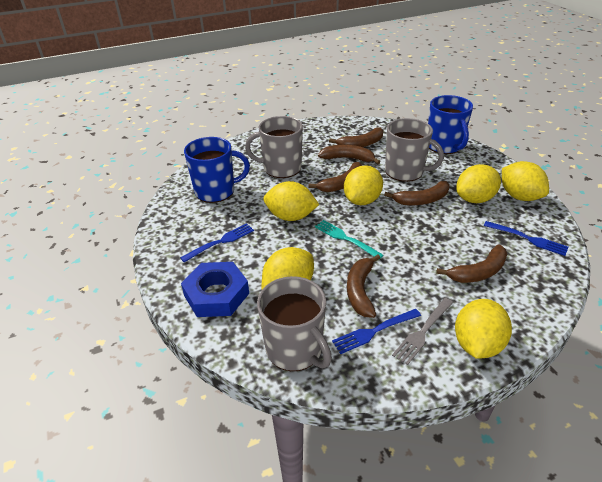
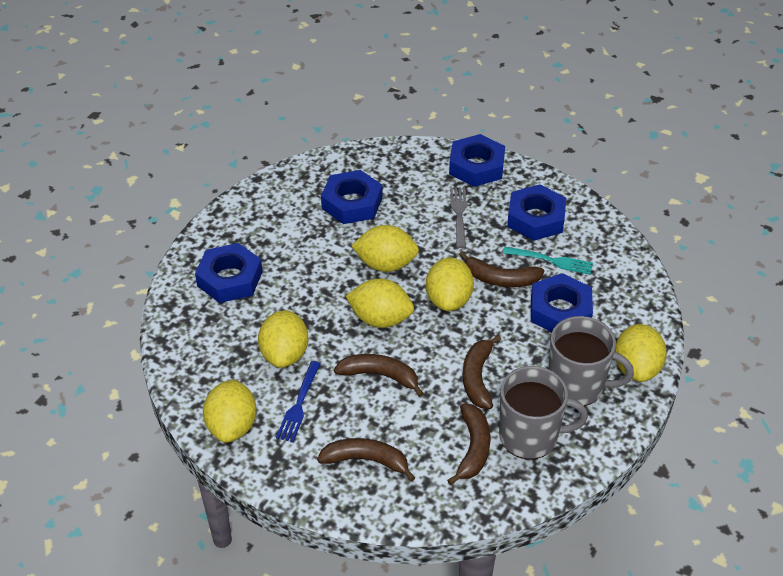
blue fork: [180,223,254,262] [332,309,421,354] [484,221,568,256] = 3 -> [276,361,321,442] = 1
blue mug: [184,137,250,203] [428,95,473,154] = 2 -> none = 0
blue nut: [181,262,249,317] = 1 -> [195,243,263,303] [321,170,383,224] [449,134,505,187] [507,185,566,241] [531,273,593,332] = 5
brown banana: [309,162,362,192] [318,145,380,164] [329,127,383,147] [347,254,380,318] [384,181,450,205] [436,245,507,283] = 6 -> [317,438,416,482] [334,354,424,397] [447,403,491,485] [459,251,544,287] [463,335,501,409] = 5
grey mug: [245,116,303,178] [257,276,332,371] [385,118,444,182] = 3 -> [499,366,588,459] [548,316,634,406] = 2

